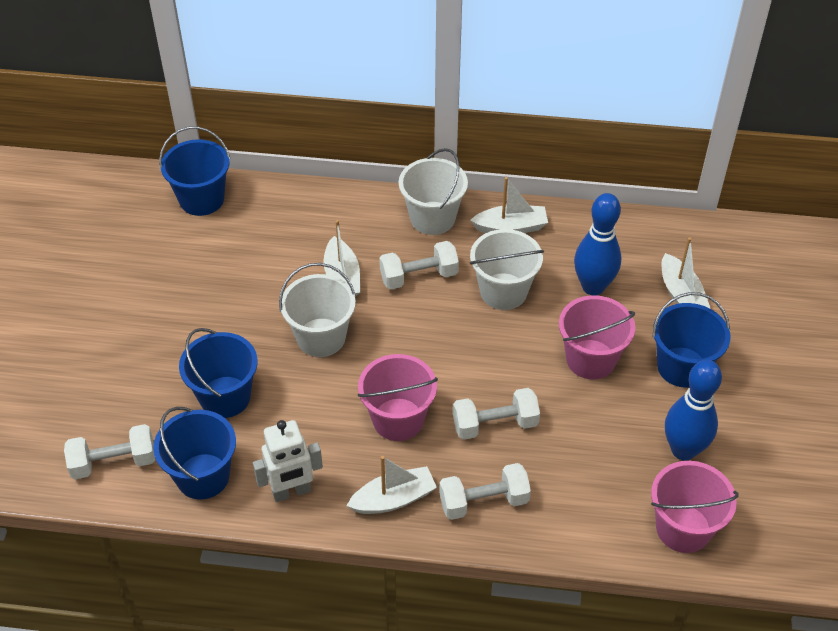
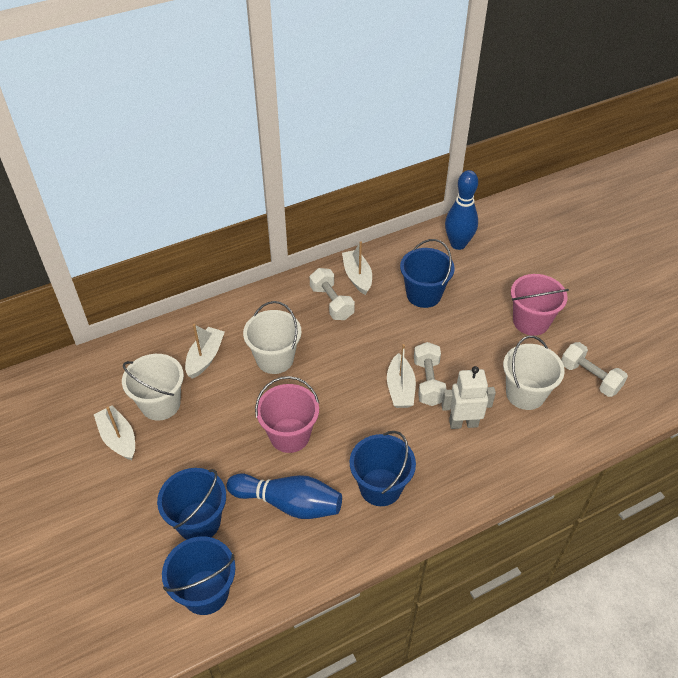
pink bucket: [358,354,438,441] [559,295,635,380] [651,461,739,553] = 3 -> [255,376,319,453] [511,274,569,336] = 2
white dumbbell: [64,424,155,479] [379,241,459,290] [439,463,531,520] [453,388,540,440] = 4 -> [310,268,355,320] [414,342,447,406] [561,342,628,397] = 3

